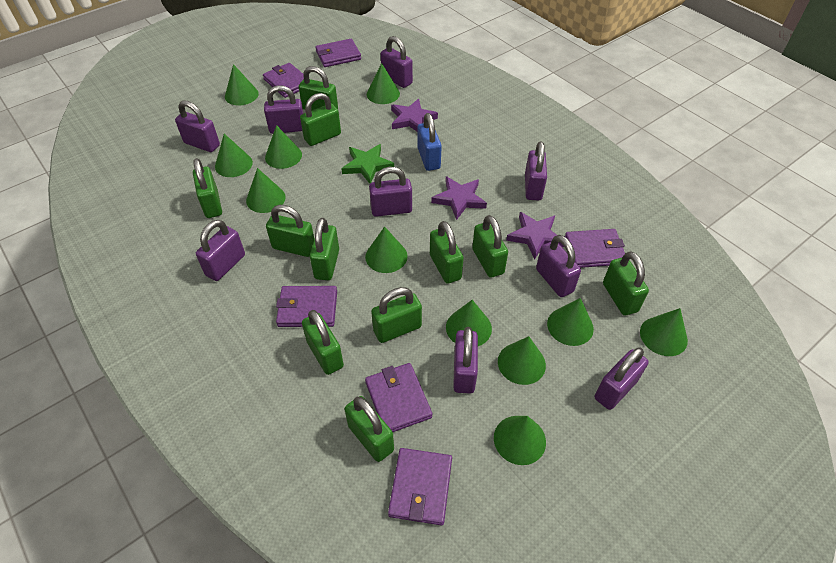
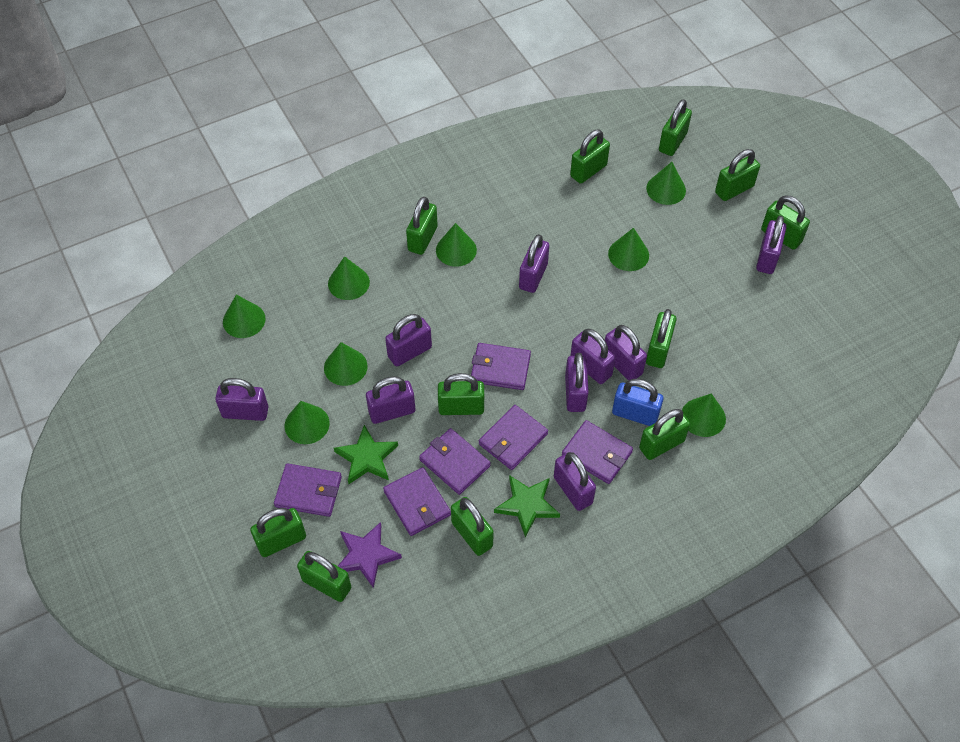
green cone: [215,134,253,177] [225,64,259,105] [246,168,285,213] [265,125,302,169] [365,226,408,273] [367,63,400,104] [446,300,492,346] [494,416,546,465] [498,336,546,385] [547,298,594,346] [640,308,688,356] = 11 -> [223,295,266,338] [285,401,330,444] [324,342,368,386] [328,256,370,300] [436,223,477,267] [608,228,649,271] [646,162,686,205] [682,393,726,437] = 8
green star: [341,144,394,184] = 1 -> [334,425,398,484] [494,475,560,537] = 2
purple star: [391,99,438,131] [431,176,487,220] [506,212,564,260] = 3 -> [338,522,402,588] = 1

